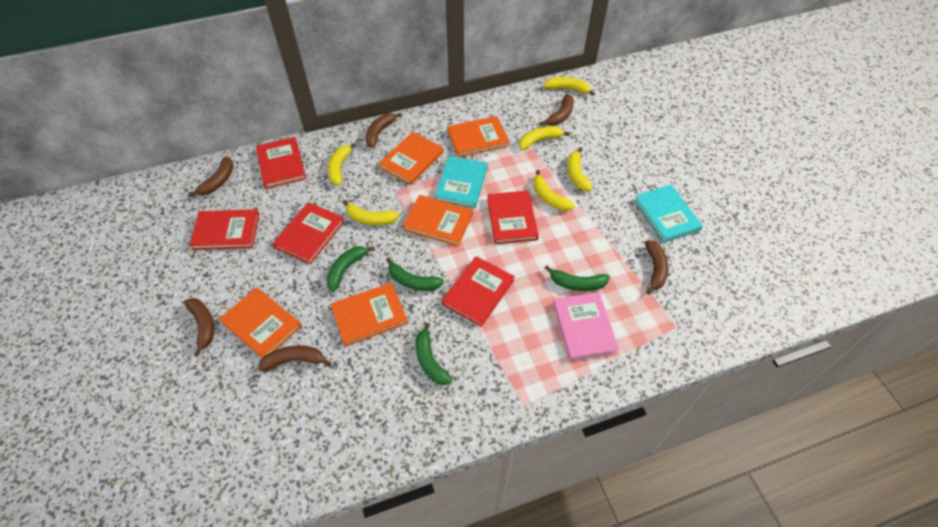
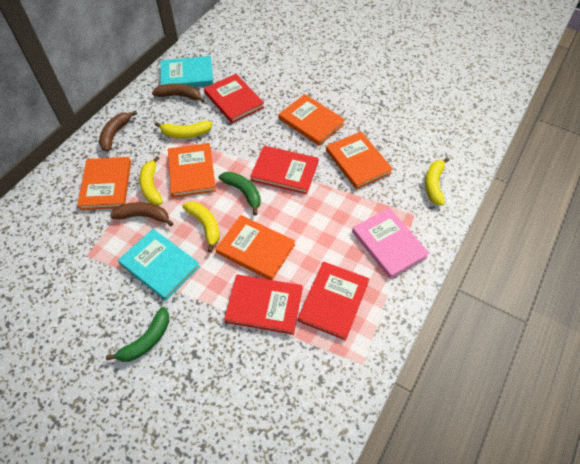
brown banana: [184,298,214,357] [188,156,234,196] [258,345,331,371] [366,113,402,148] [539,94,574,126] [645,240,669,294] = 6 -> [99,111,137,152] [110,202,173,226] [152,83,205,103] = 3
green banana: [326,246,375,292] [386,257,444,291] [415,323,452,385] [545,265,610,291] = 4 -> [106,307,169,362] [219,172,261,215] = 2
red book: [189,209,259,250] [256,137,306,189] [273,202,345,264] [442,256,515,327] [487,191,539,244] = 5 -> [204,74,264,123] [224,275,303,335] [250,146,319,194] [298,262,369,341] = 4
yellow banana: [328,143,356,185] [343,200,399,225] [519,126,570,150] [533,170,575,211] [544,77,595,96] [567,147,593,191] = 6 -> [139,156,163,205] [155,121,212,138] [182,202,220,252] [425,157,449,206] = 4

